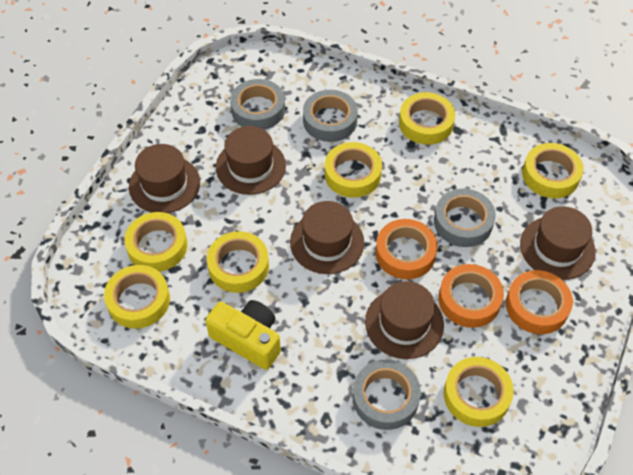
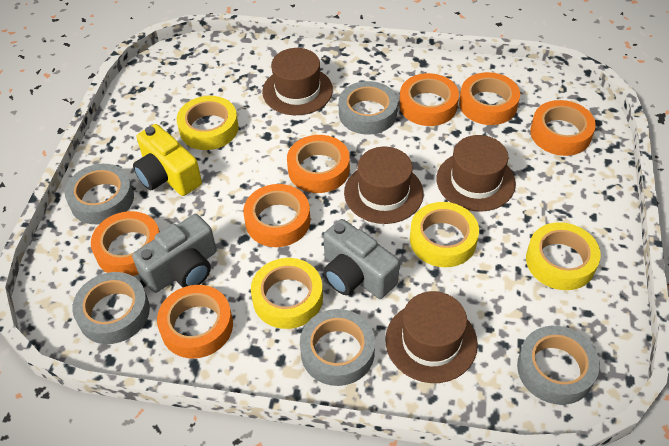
brown hat: [129,144,200,213] [216,126,286,195] [290,201,364,274] [365,281,444,359] [520,206,596,280] = 5 -> [262,48,333,115] [344,147,423,224] [385,291,478,383] [436,135,516,212] = 4
grey camera: none = 0 -> [132,214,216,293] [323,219,400,299] = 2
grey tape: [230,79,285,130] [303,90,358,142] [352,360,421,430] [434,189,496,247] = 4 -> [65,164,134,224] [72,272,150,344] [300,309,375,386] [339,81,398,135] [517,326,600,405] = 5
orange tape: [376,219,438,279] [438,264,504,328] [506,270,573,334] = 3 -> [91,211,160,276] [157,285,233,359] [243,184,311,247] [287,135,350,193] [399,73,459,126] [459,72,520,125] [530,100,596,156] = 7
yellow tape: [104,265,170,329] [124,212,187,272] [207,231,269,293] [325,142,382,198] [399,92,455,145] [444,357,514,427] [522,143,584,198] = 7 -> [177,96,239,150] [251,258,323,329] [410,202,479,267] [526,222,601,290] = 4

